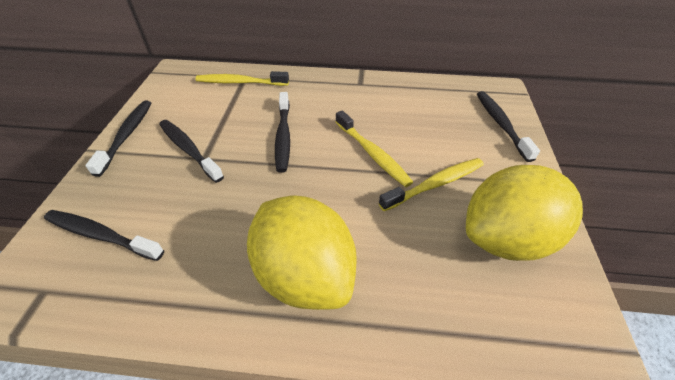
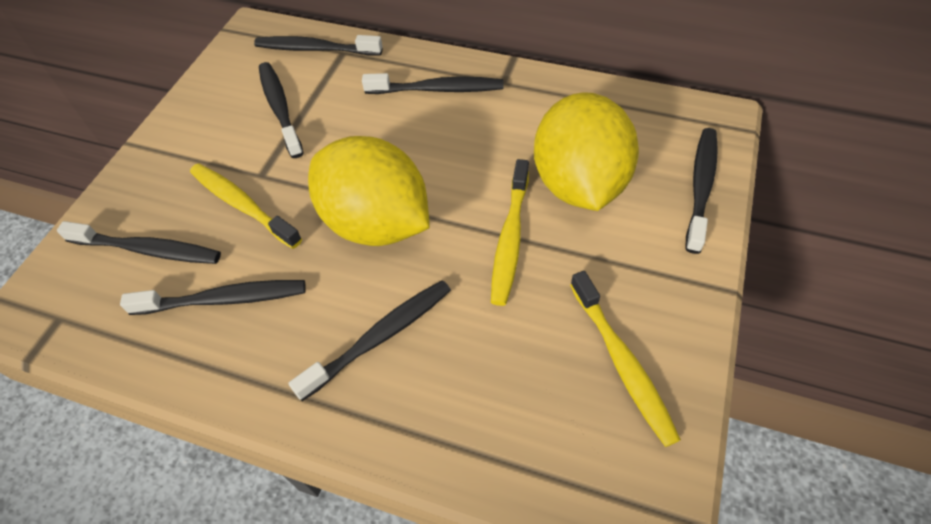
black toothbrush: [44,210,164,261] [85,101,151,177] [159,120,224,183] [275,92,290,173] [477,91,540,162] = 5 -> [57,221,221,264] [120,280,306,315] [254,35,383,55] [259,62,303,158] [288,280,451,401] [362,73,504,94] [686,128,718,254] = 7

